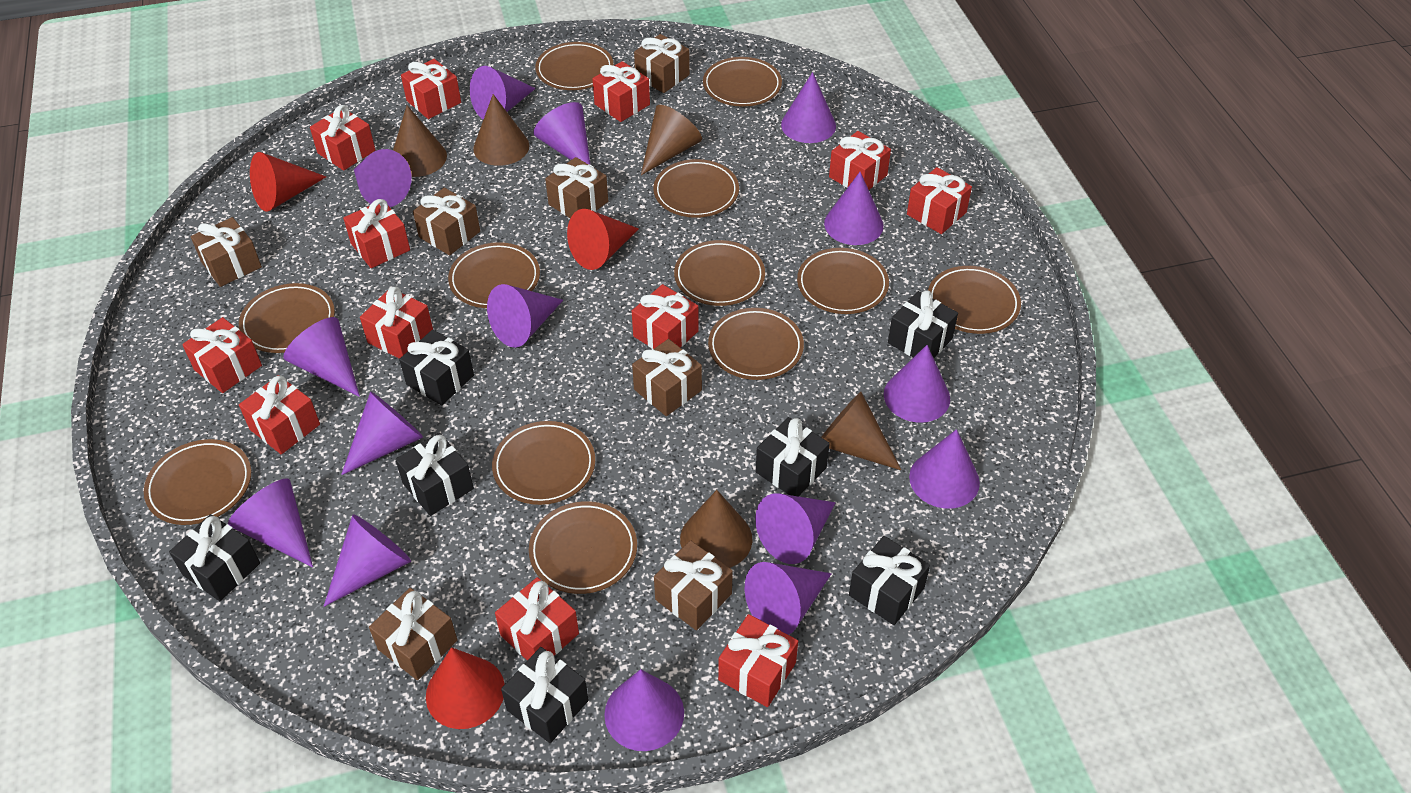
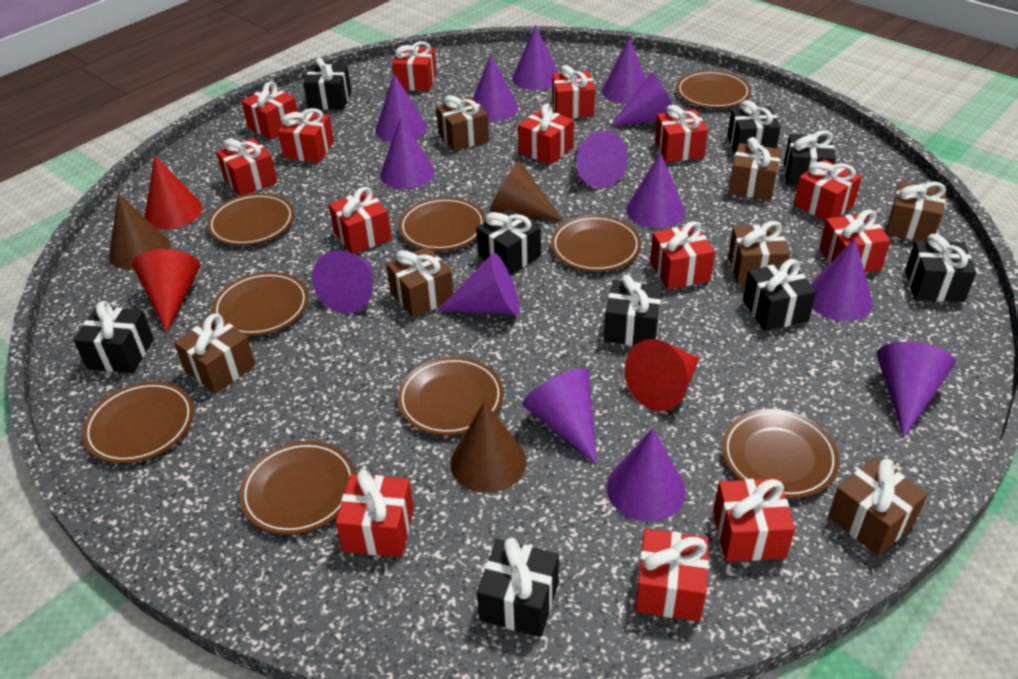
black gift: [169,514,260,601] [395,433,474,516] [399,329,474,406] [501,647,589,743] [756,417,830,497] [849,536,930,625] [888,290,958,358] = 7 -> [73,301,154,373] [303,57,351,110] [476,208,541,275] [477,538,559,637] [604,275,663,346] [728,100,781,154] [743,259,816,331] [784,130,836,186] [905,234,976,302] = 9
brown cone: [393,105,447,177] [473,94,529,166] [641,105,702,175] [680,490,753,568] [821,392,901,470] = 5 -> [109,193,170,270] [450,401,527,493] [490,161,563,221] = 3
brown plate: [144,439,251,525] [239,283,335,353] [448,242,540,308] [492,421,595,505] [529,501,637,594] [535,42,614,90] [653,159,739,218] [674,240,765,306] [703,57,782,107] [708,308,804,380] [797,248,889,314] [928,266,1021,334] = 12 -> [82,381,194,463] [207,193,294,246] [212,272,309,336] [239,441,356,535] [397,357,504,435] [399,197,486,251] [551,215,641,272] [676,70,751,108] [722,409,839,499] = 9
purple cone: [228,478,313,567] [283,317,360,397] [324,515,411,607] [341,391,423,475] [354,149,412,207] [470,66,536,120] [487,284,563,348] [533,102,591,165] [604,669,684,751] [745,562,832,635] [755,493,835,564] [781,72,836,143] [824,172,883,245] [884,345,950,423] [909,429,980,509] = 15 -> [312,250,373,313] [375,74,427,142] [380,117,435,189] [437,253,519,315] [473,55,518,122] [512,25,558,90] [522,368,597,464] [575,131,628,188] [602,37,646,104] [607,428,686,522] [610,72,673,127] [626,152,685,228] [811,238,873,321] [877,342,955,438] = 14
red gift: [182,317,262,393] [239,375,320,454] [310,105,375,171] [343,199,410,268] [360,287,433,359] [401,59,461,119] [495,577,579,660] [592,61,650,122] [632,284,699,349] [718,614,798,707] [829,131,891,190] [907,167,972,234] = 12 -> [216,138,277,196] [241,81,297,140] [278,108,334,163] [329,187,392,254] [336,470,414,557] [392,41,437,91] [518,103,574,165] [553,65,595,118] [635,529,709,621] [650,221,715,290] [655,105,708,162] [713,478,795,561] [794,159,862,221] [819,209,891,272] = 14

